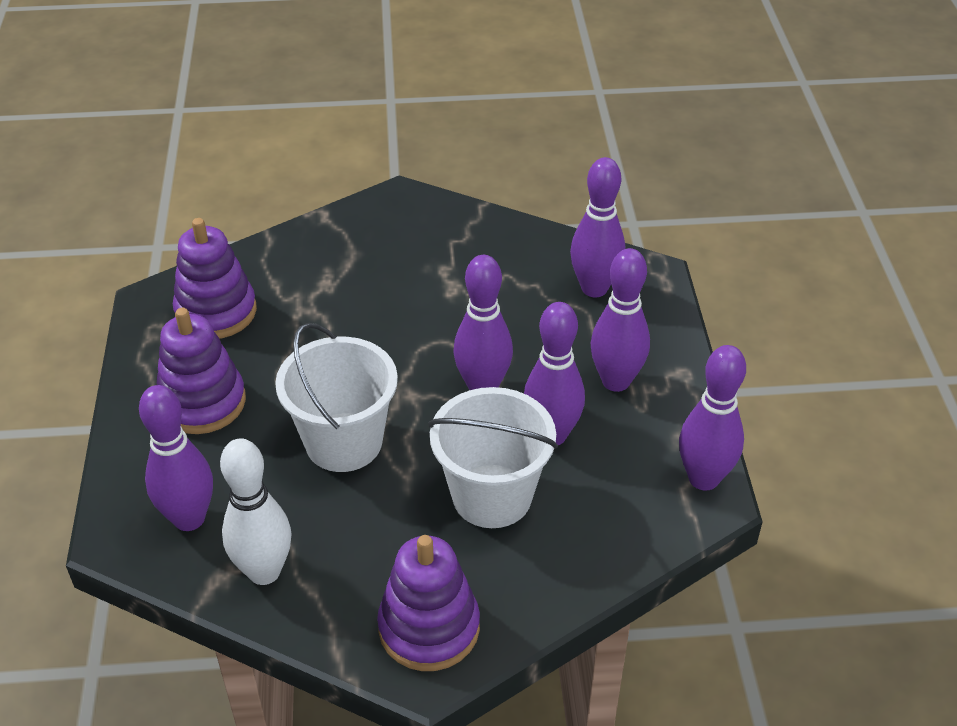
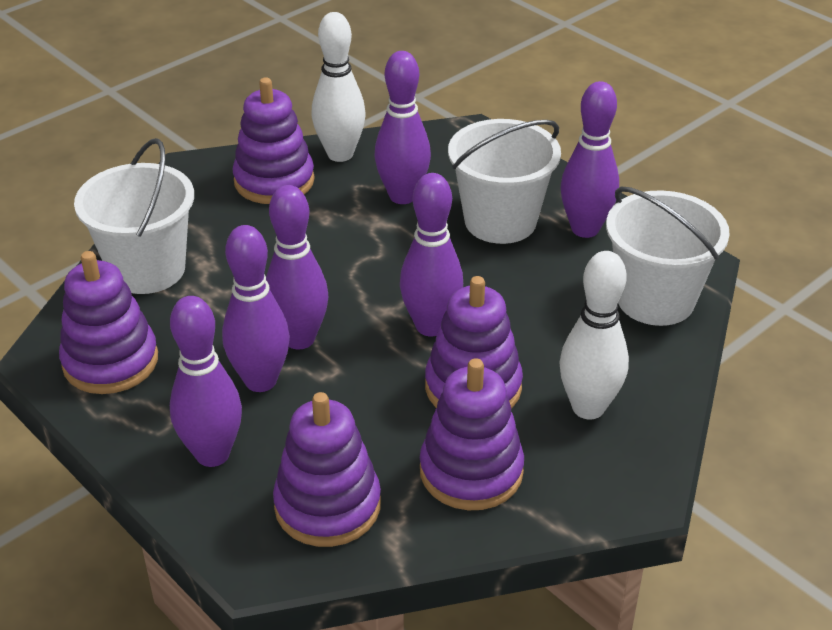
purple stacking toy: [157,308,246,434] [173,218,257,339] [377,535,480,671] = 3 -> [59,251,158,394] [233,77,315,204] [273,392,381,547] [420,358,524,510] [425,276,523,409] = 5
white bowling pin: [220,438,292,585] = 1 -> [312,12,366,162] [559,251,629,419] = 2
white bucket: [275,323,398,472] [428,387,558,528] = 2 -> [74,138,194,294] [448,119,561,244] [606,187,730,326] = 3

